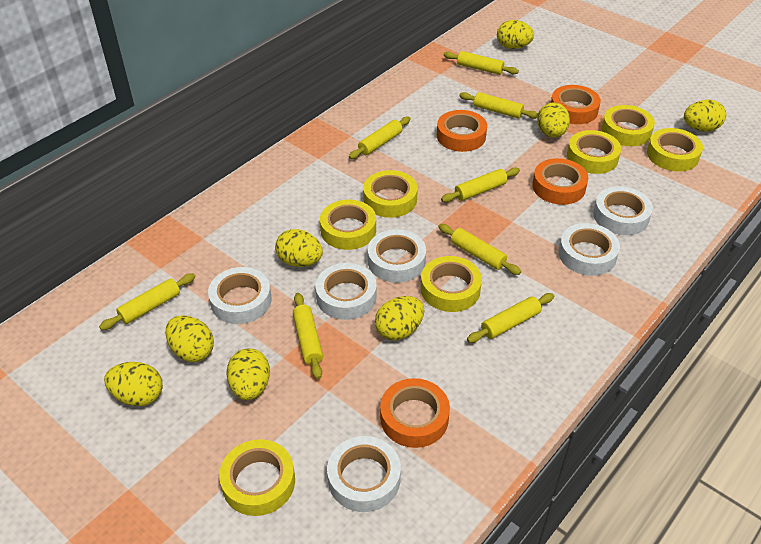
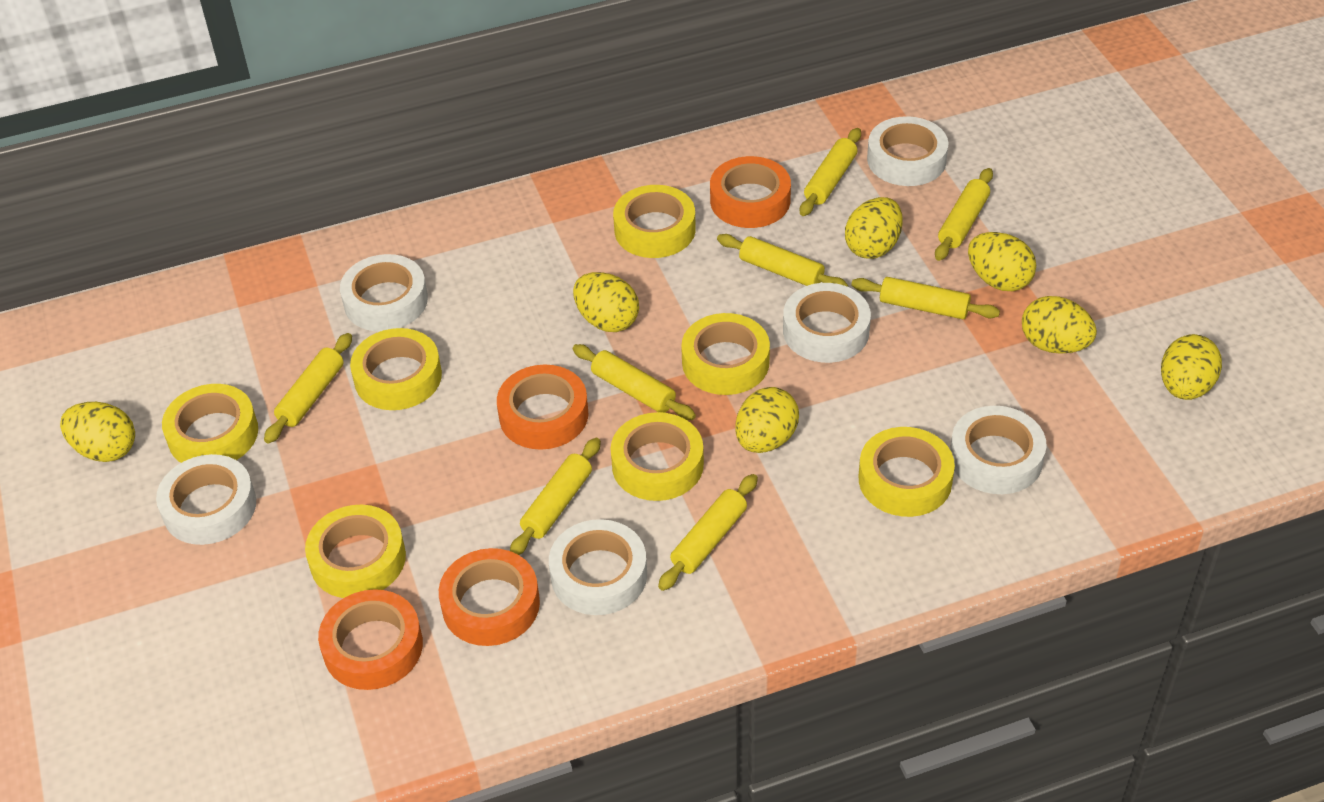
yellow egg: [104,362,163,406] [165,316,214,362] [226,348,270,400] [275,229,323,267] [375,296,424,340] [497,20,534,49] [537,102,570,137] [684,100,726,132] = 8 -> [60,402,135,462] [573,272,639,332] [735,387,799,453] [845,197,903,259] [968,232,1036,291] [1022,296,1097,354] [1161,334,1222,400] = 7

